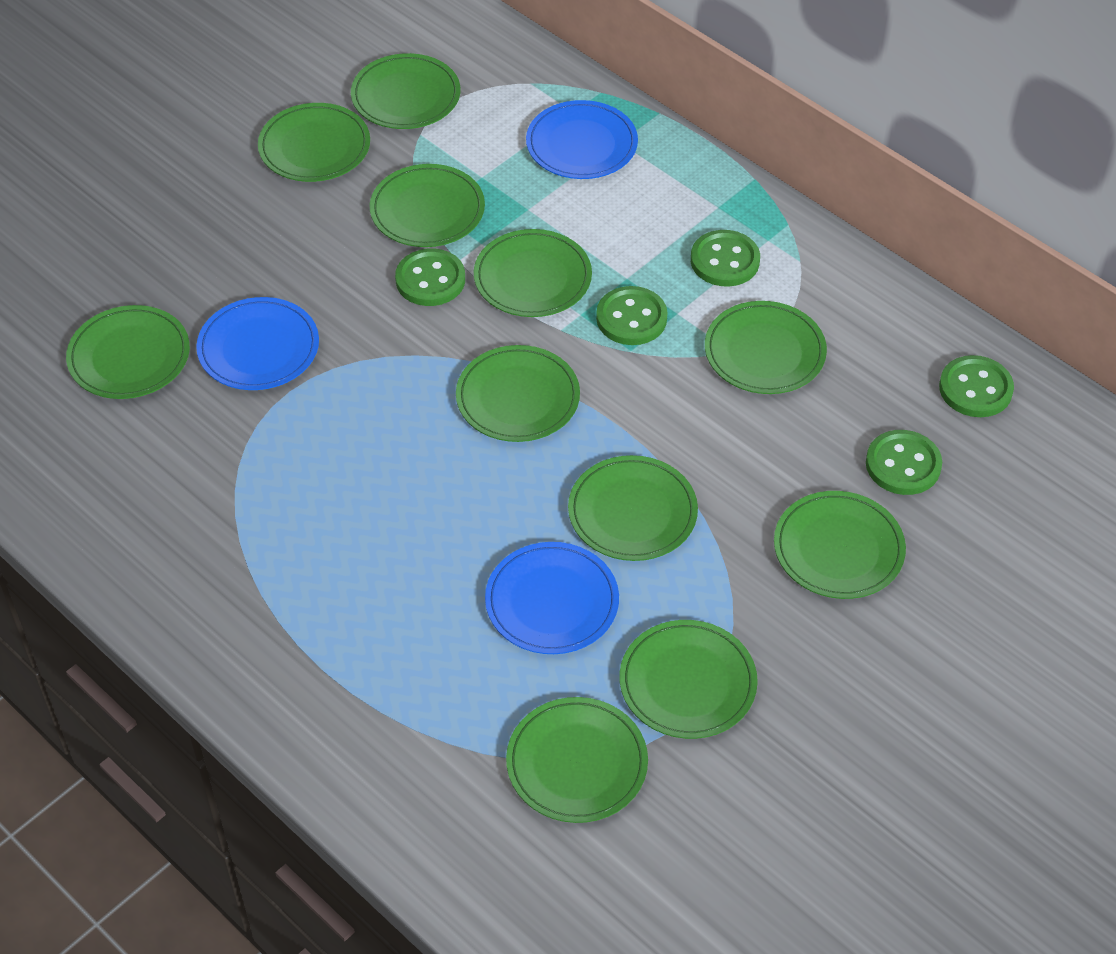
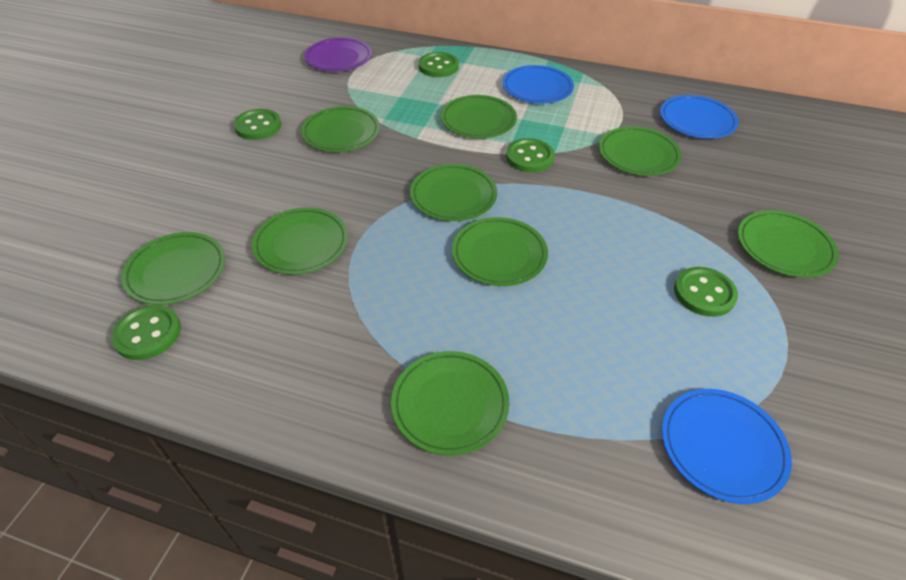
green plate: [66,305,190,399] [258,103,370,182] [351,53,460,129] [370,164,485,247] [456,345,580,442] [474,229,592,317] [506,697,648,823] [568,455,698,561] [619,620,758,739] [705,301,827,394] [774,491,906,599] = 11 -> [121,232,225,305] [252,208,348,274] [301,106,380,152] [391,351,510,455] [410,164,497,221] [441,95,517,138] [452,217,548,286] [599,126,682,176] [738,210,839,278] = 9
purple plate: none = 0 -> [304,38,372,72] = 1

